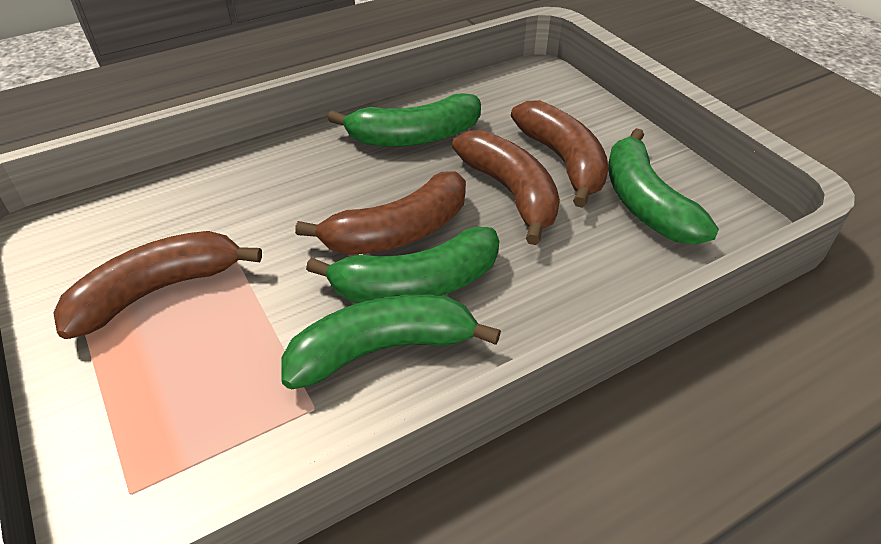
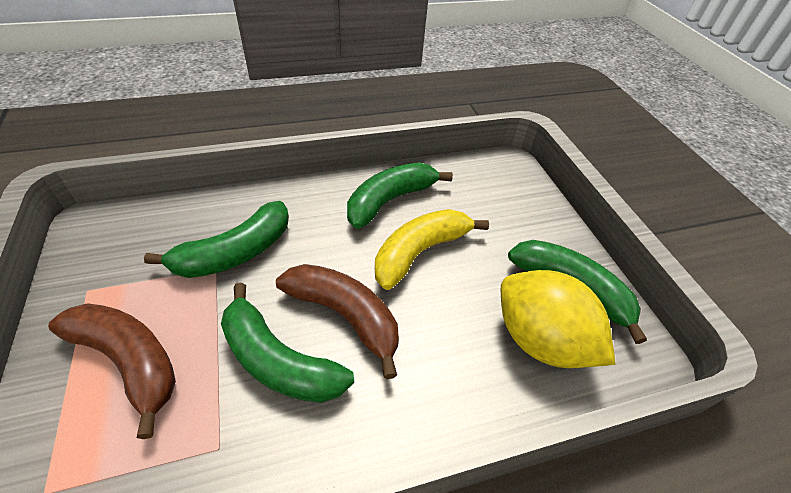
brown banana: [53,231,262,339] [295,171,466,255] [452,130,560,245] [511,100,609,208] = 4 -> [48,303,176,439] [276,264,399,379] = 2
yellow banana: none = 0 -> [375,209,489,290] = 1
yellow lemon: none = 0 -> [501,270,615,368] = 1

